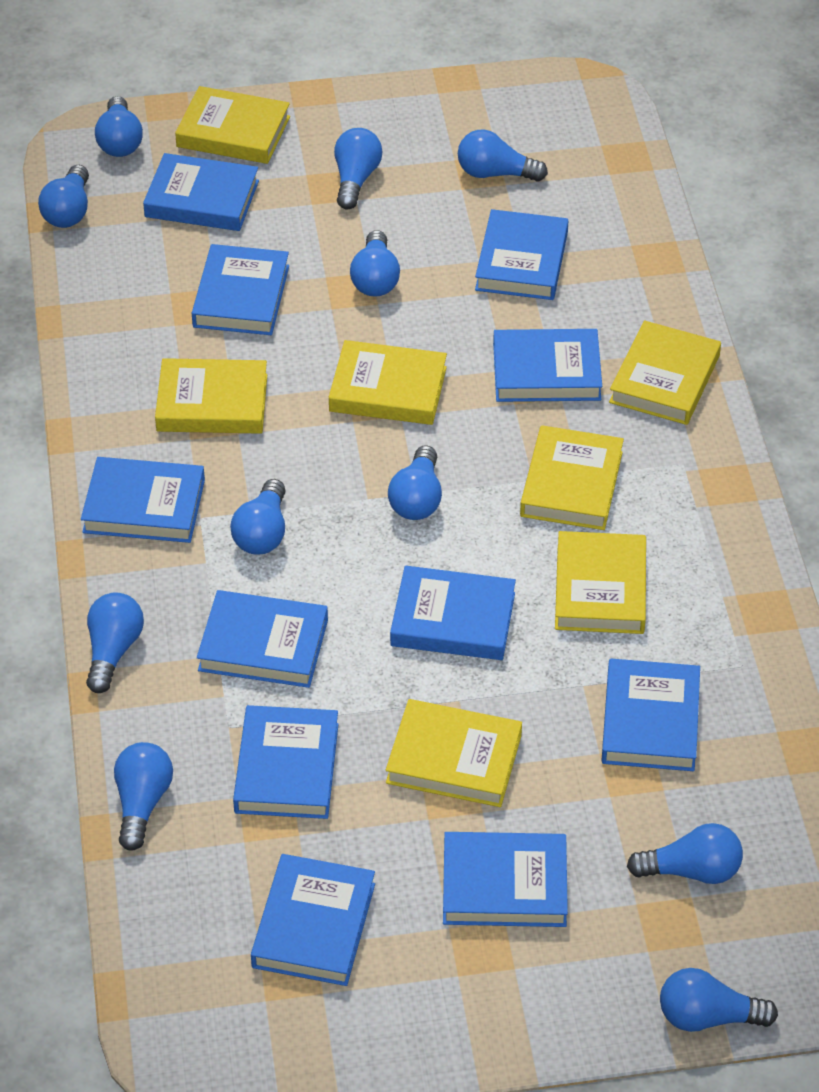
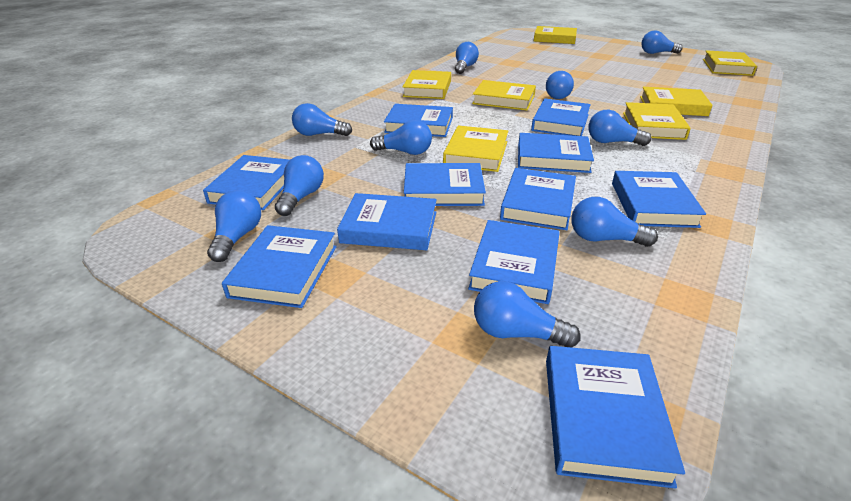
blue light bulb: [38,165,89,228] [86,592,144,693] [95,96,143,157] [114,742,173,851] [230,479,286,555] [334,128,383,209] [350,230,400,297] [388,446,442,520] [458,130,548,182] [627,823,743,884] [660,968,778,1032] = 11 -> [207,190,261,262] [275,155,324,216] [292,103,352,136] [370,120,432,155] [455,42,479,74] [474,281,581,348] [546,71,574,99] [571,197,658,247] [588,110,651,146] [641,30,682,54] = 10

